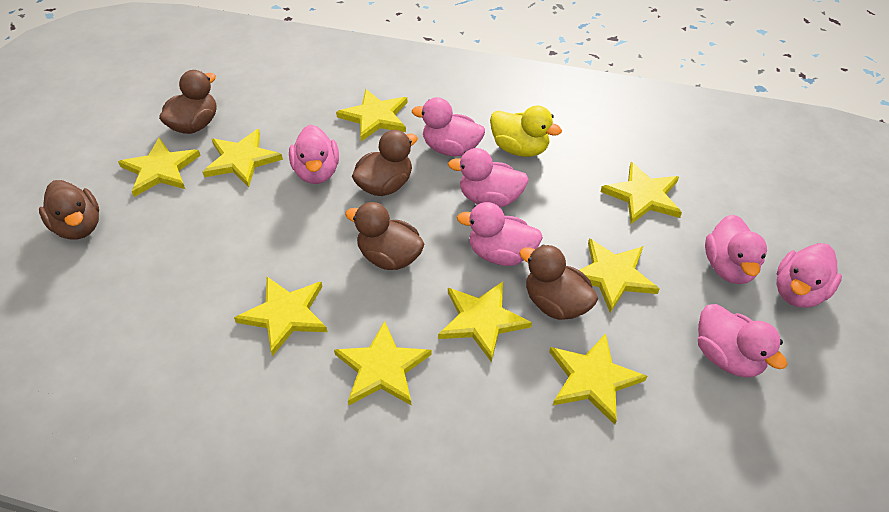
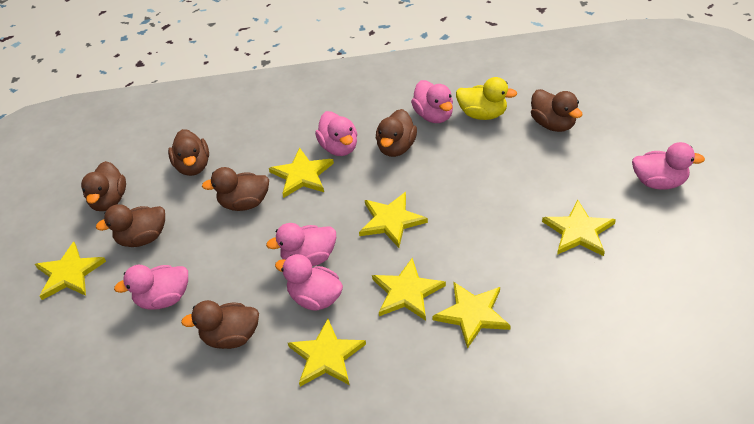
brown duck: [39,180,99,240] [159,70,216,134] [345,202,424,270] [352,130,418,196] [519,245,598,320] = 5 -> [81,161,126,211] [96,204,165,247] [168,129,209,176] [181,300,259,349] [202,167,269,211] [376,109,417,157] [531,89,583,132] = 7
pink duck: [289,125,339,184] [412,97,485,156] [448,148,529,207] [457,202,543,266] [698,304,787,377] [705,214,767,284] [776,243,842,308] = 7 -> [114,265,188,310] [266,223,336,266] [275,254,343,311] [315,111,357,156] [411,80,453,123] [632,142,705,190] = 6
yellow star: [118,137,201,197] [203,129,283,187] [234,277,328,356] [334,321,432,405] [336,89,408,142] [438,281,532,362] [549,333,647,425] [579,238,660,313] [600,162,682,224] = 9 -> [35,242,106,300] [269,148,334,198] [288,319,366,387] [359,192,428,248] [372,258,446,321] [432,282,511,349] [542,200,616,256] = 7

